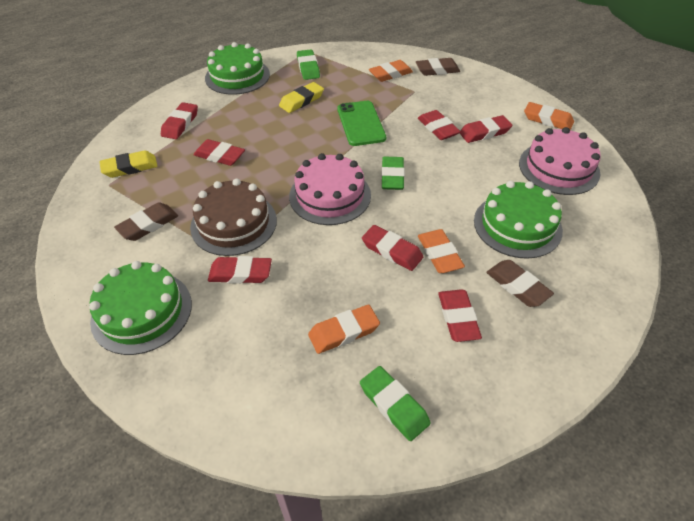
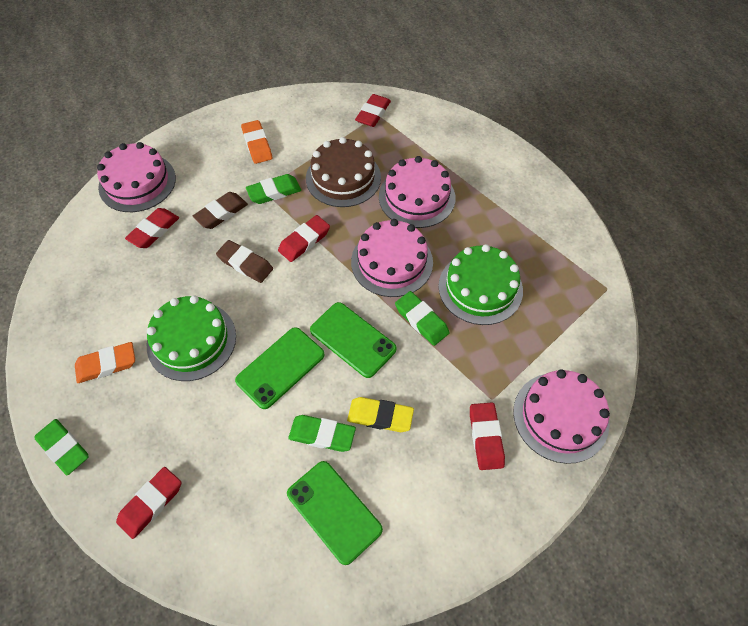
brown eraser: [114,202,178,241] [416,58,460,76] [486,260,554,307] = 3 -> [193,192,248,229] [216,240,273,283] = 2
green cake: [89,261,192,355] [205,42,270,95] [474,181,563,259] = 3 -> [147,295,236,381] [438,244,523,325] = 2
green eraser: [297,49,320,80] [360,366,431,441] [381,157,405,190] = 3 -> [34,419,89,475] [246,174,301,204] [288,415,356,452] [395,291,450,346] = 4
green phone: [337,101,386,146] = 1 -> [235,327,325,409] [287,461,383,565] [310,302,397,378] = 3
orange eraser: [308,305,380,354] [369,60,413,82] [418,229,465,273] [524,102,574,130] = 4 -> [75,342,135,383] [241,120,272,164] = 2
pink cake: [289,153,371,225] [519,127,601,195] = 2 -> [97,142,176,212] [351,219,433,297] [379,156,456,228] [513,369,610,464] = 4
red eraser: [161,102,198,139] [194,139,245,166] [208,256,272,284] [362,225,423,271] [418,110,461,140] [438,289,482,342] [459,115,512,143] = 7 -> [116,467,181,539] [125,208,179,248] [278,215,330,262] [355,94,391,127] [470,402,505,470] = 5
yellow eraser: [99,150,157,178] [279,82,324,113] = 2 -> [347,397,414,432] = 1

